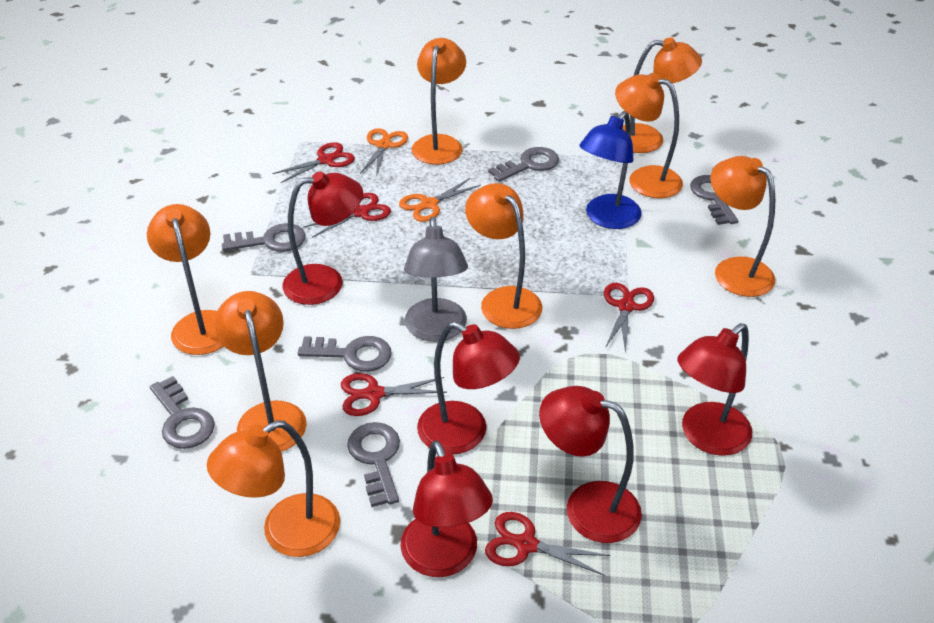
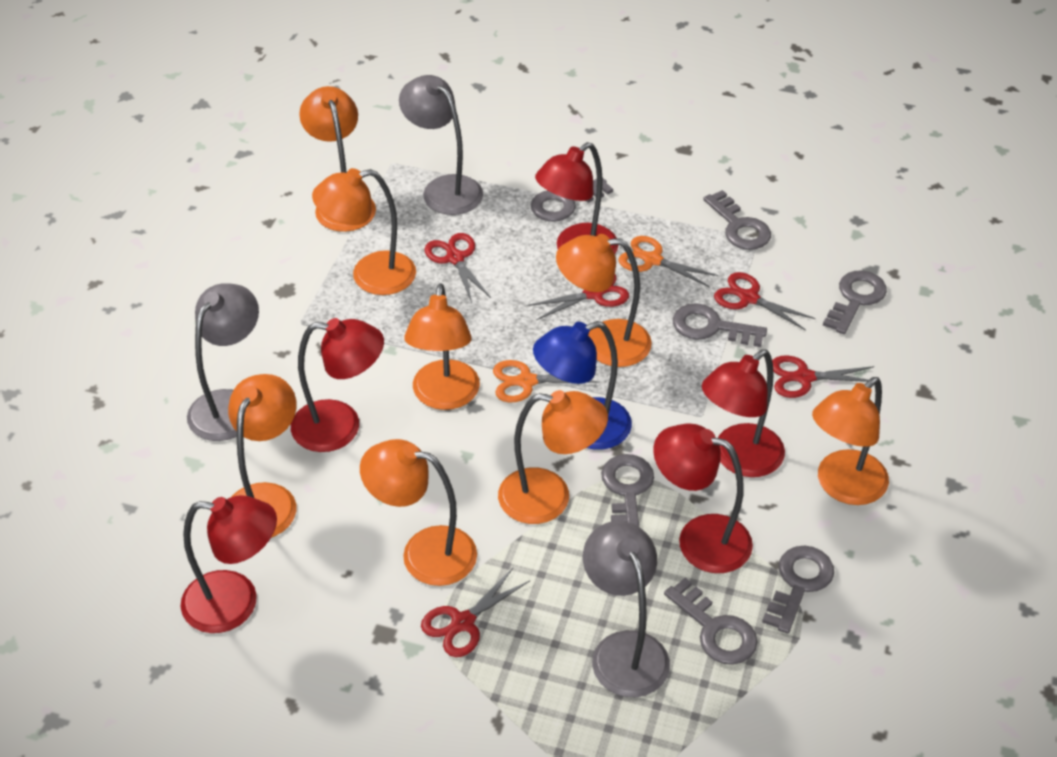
grey key: [150,376,215,449] [222,223,306,252] [298,336,392,372] [347,422,400,507] [488,147,559,182] [690,175,738,225] = 6 -> [531,177,613,222] [601,454,654,527] [664,578,758,665] [673,303,767,347] [703,190,771,250] [762,546,834,634] [823,270,887,334] = 7
grey lamp: [404,217,468,342] = 1 -> [187,284,259,441] [399,75,483,215] [583,521,670,697] = 3

